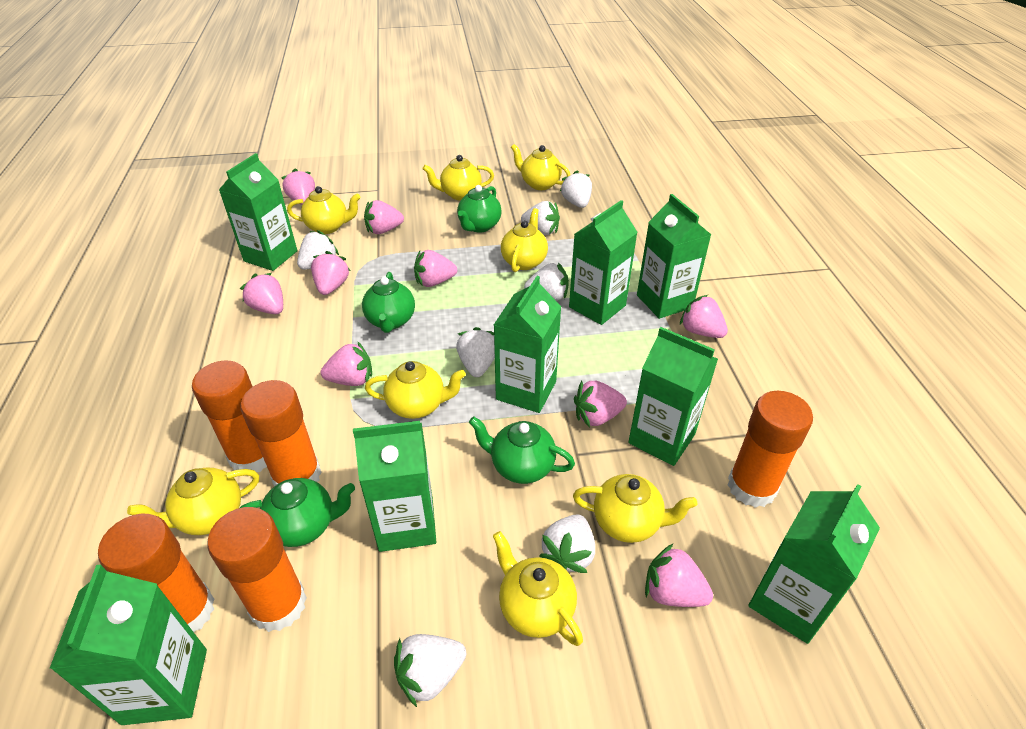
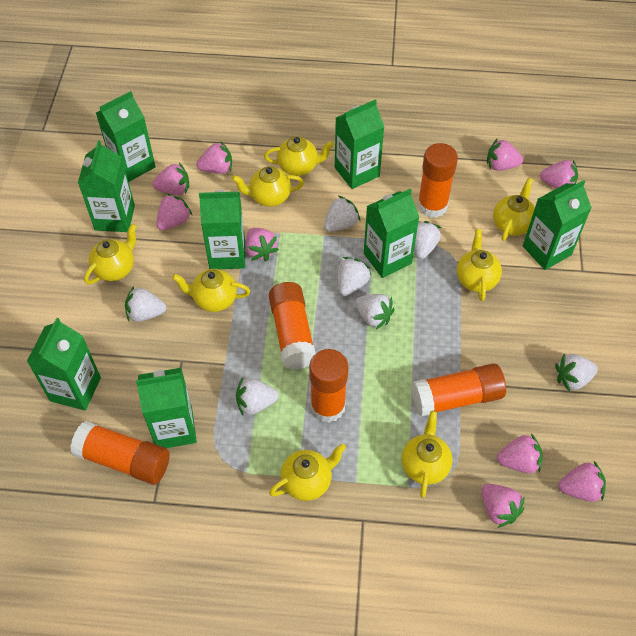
green teapot: [240,478,355,547] [362,272,415,333] [457,185,502,233] [469,417,575,484] = 4 -> none = 0

